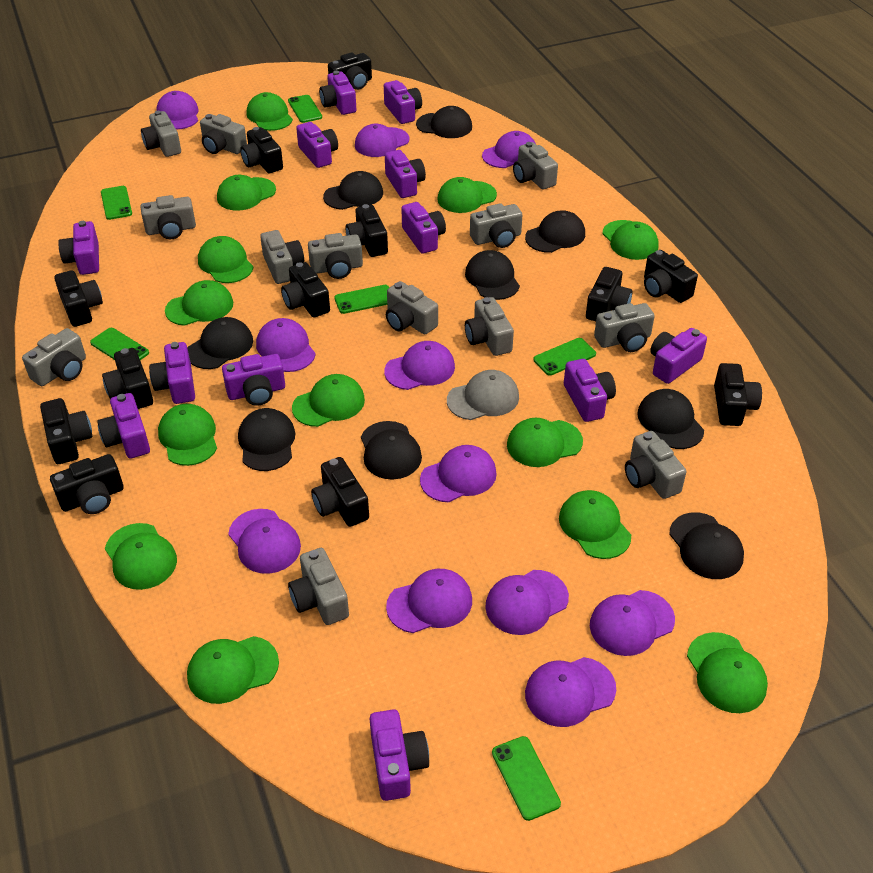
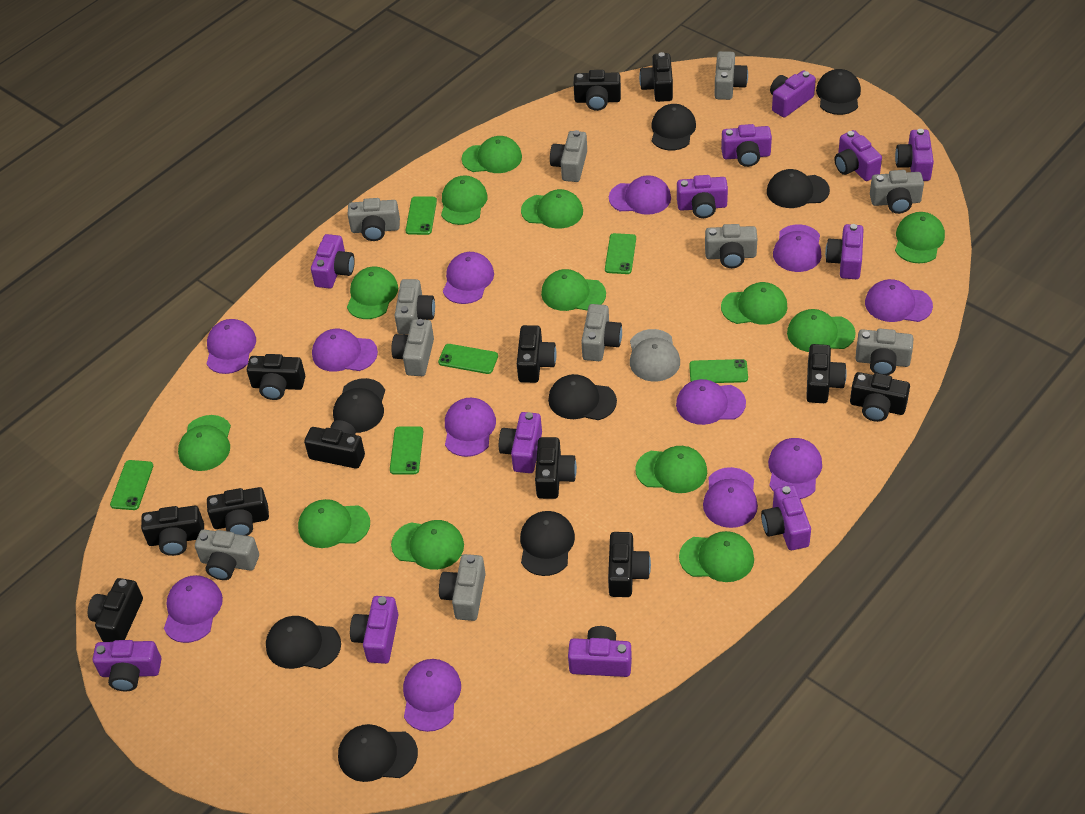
black cap: [187,317,253,369] [238,408,296,471] [323,171,383,210] [361,421,422,480] [416,106,472,138] [465,250,520,300] [525,210,585,253] [637,389,704,449] [669,512,744,579] = 9 -> [266,616,341,669] [333,378,385,433] [338,724,418,782] [520,511,575,576] [548,374,617,420] [652,104,696,151] [767,169,830,208] [816,69,861,115] = 8
grey camera: [22,328,86,386] [140,195,196,239] [141,111,181,157] [200,114,247,154] [260,230,304,284] [288,548,349,625] [308,233,363,279] [386,281,438,335] [465,297,514,356] [470,203,522,248] [513,142,558,189] [594,303,655,352] [625,431,686,499] = 13 -> [195,529,259,580] [347,198,400,241] [391,319,434,376] [394,279,435,334] [439,554,486,621] [550,130,587,182] [581,304,622,361] [705,224,757,268] [714,51,748,100] [856,329,913,375] [870,170,924,214] = 11
purple cap: [156,91,198,130] [228,509,301,574] [256,318,316,372] [355,124,409,157] [384,341,455,390] [386,569,472,633] [420,445,497,502] [482,131,536,168] [485,570,569,635] [525,657,616,727] [590,590,675,656] = 11 -> [164,575,223,643] [207,319,256,374] [312,329,378,372] [403,659,461,732] [443,252,494,304] [445,398,496,457] [609,175,671,215] [676,379,746,425] [703,467,758,528] [768,438,822,499] [773,224,822,272] [865,279,933,322] = 12

